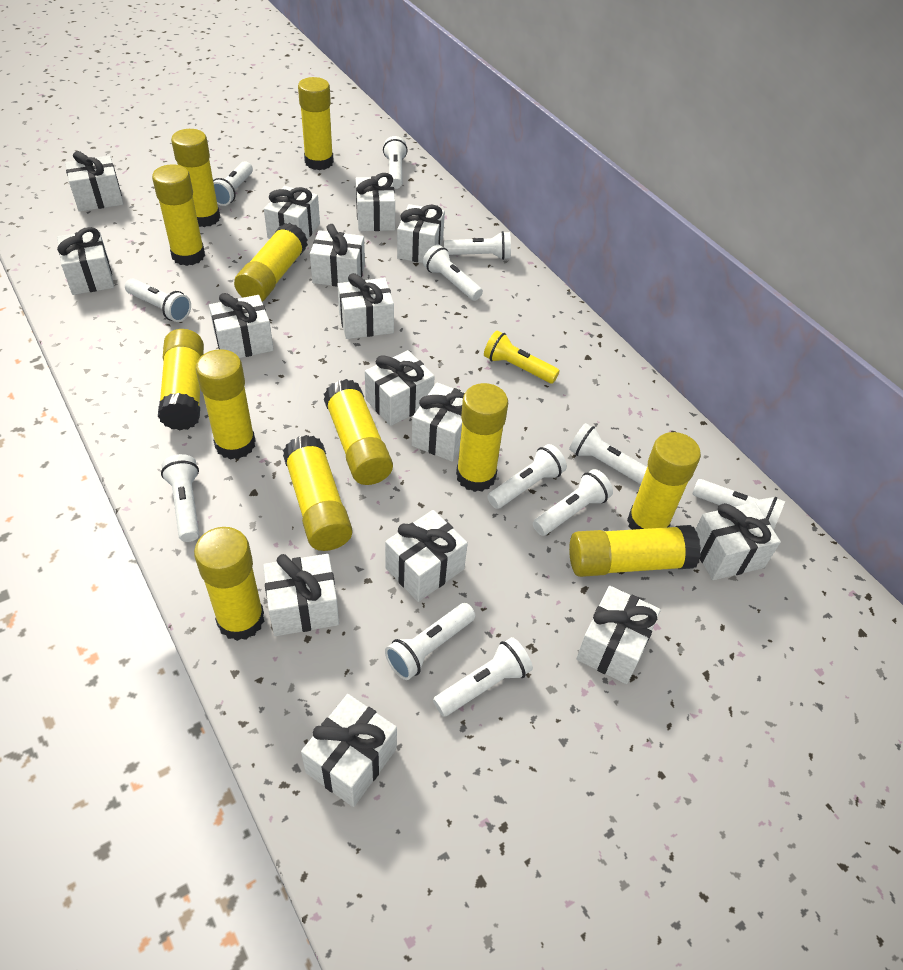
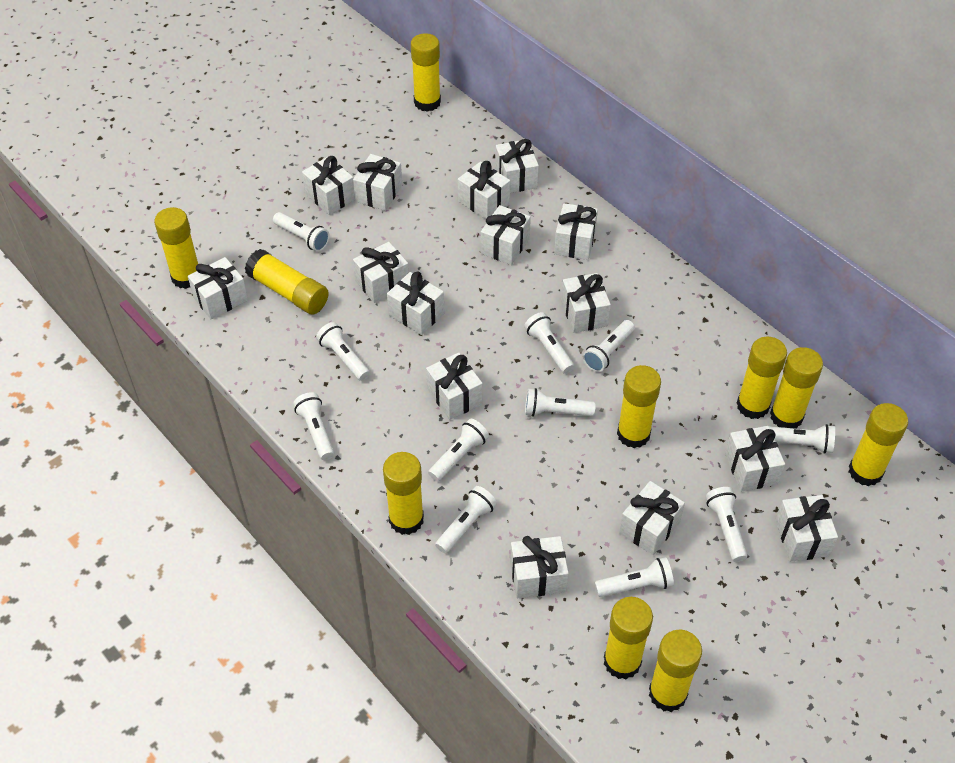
white flashlight: [125,278,191,322] [161,454,199,542] [213,161,253,206] [383,136,408,189] [385,603,475,680] [423,245,483,301] [433,637,533,717] [444,231,511,260] [487,444,567,509] [533,469,613,536] [569,423,647,484] [693,479,785,530] = 12 -> [273,212,330,252] [293,392,334,460] [316,322,370,381] [428,419,489,482] [435,486,497,554] [524,312,574,374] [525,388,596,417] [583,320,635,372] [595,557,674,597] [706,487,747,562] [769,424,835,454] = 11
yellow flashlight: [484,331,560,383] = 1 -> none = 0
yellow glue stick: [152,165,205,266] [158,329,204,430] [171,129,220,227] [194,527,264,641] [196,349,255,460] [234,223,308,302] [283,435,352,551] [298,77,334,170] [324,379,393,485] [456,383,508,492] [569,525,701,577] [627,432,701,530] = 12 -> [154,207,198,289] [245,249,329,315] [383,452,424,535] [411,33,441,112] [604,597,653,679] [617,365,661,448] [649,630,702,712] [737,336,787,419] [770,347,823,429] [849,403,908,486] = 10

